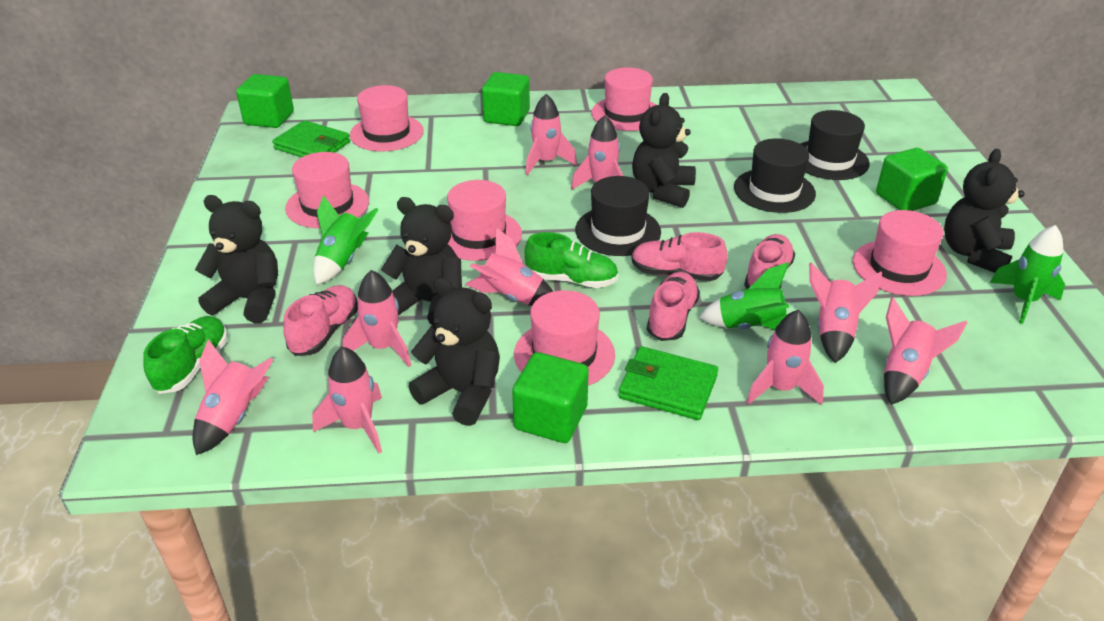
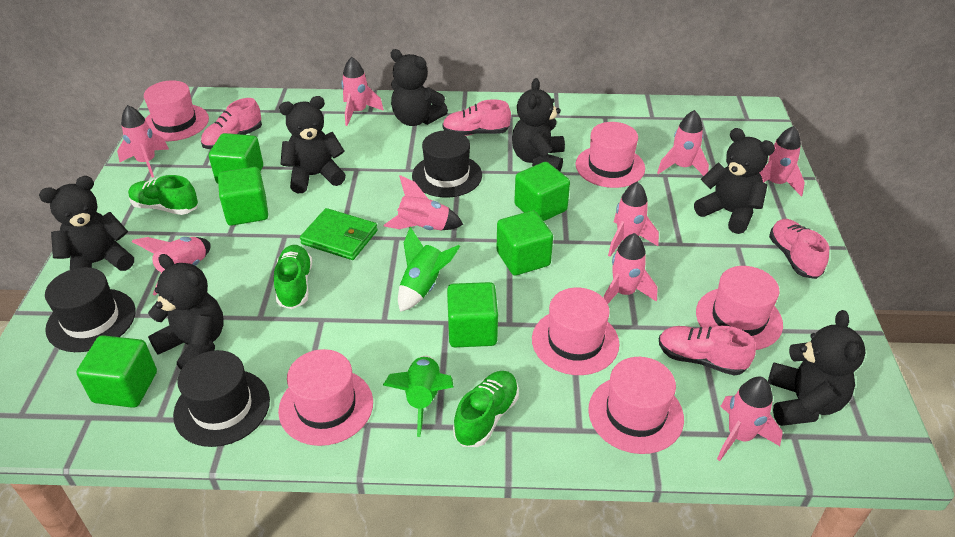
black teddy bear: [195,195,278,323] [381,197,462,326] [409,277,500,426] [632,93,696,208] [944,149,1024,273] = 5 -> [39,176,134,271] [148,254,224,370] [279,96,346,193] [391,49,448,126] [512,78,565,171] [694,128,775,234] [768,310,865,426] = 7
green cube: [236,74,294,128] [482,72,530,126] [512,352,589,443] [876,148,948,211] = 4 -> [77,335,157,408] [209,133,263,184] [218,167,268,226] [447,282,498,347] [497,211,553,275] [514,162,570,221] = 6
green rocket: [313,195,379,285] [699,262,790,330] [990,225,1065,324] = 3 -> [383,356,454,437] [398,227,460,312] = 2
green shoe: [143,316,228,394] [525,232,618,288] = 2 -> [128,175,198,215] [274,245,312,309] [453,371,519,447] = 3
green wallet: [272,120,350,157] [618,346,718,420] = 2 -> [300,208,378,260] = 1

